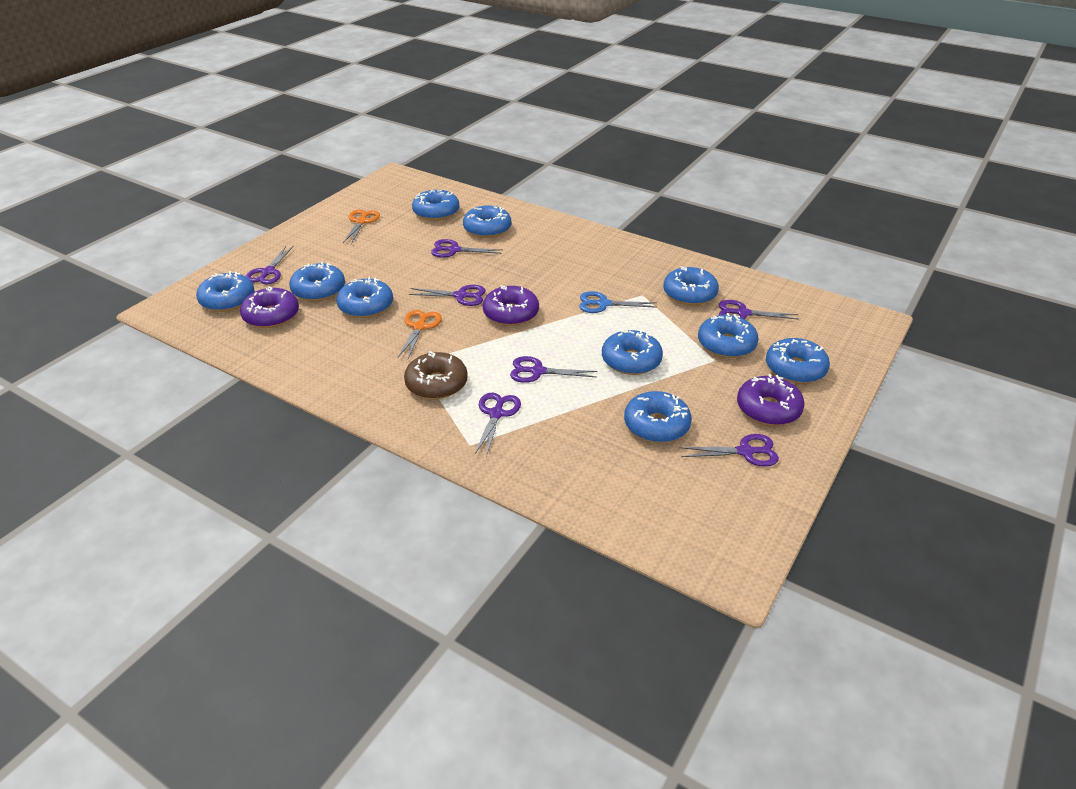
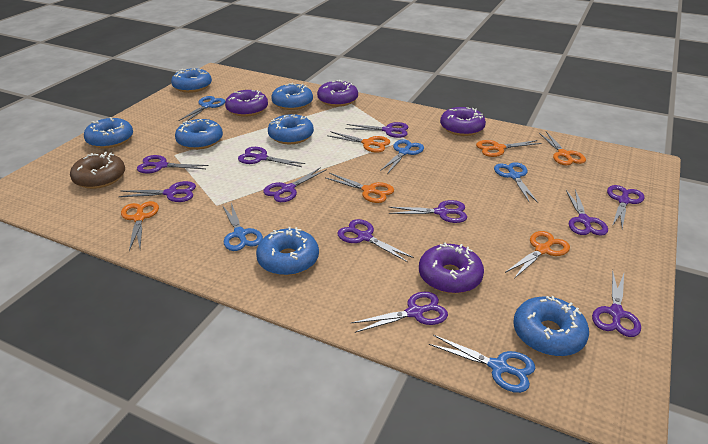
blue donut: [196,271,255,312] [289,262,345,301] [336,277,393,318] [412,190,459,221] [463,205,511,238] [602,329,663,375] [624,391,692,443] [663,266,719,305] [698,313,759,358] [766,338,830,383] = 10 -> [84,117,133,148] [171,68,212,93] [175,119,223,150] [256,227,319,276] [268,114,314,144] [271,83,313,110] [513,296,589,356] = 7
blue scissors: [579,291,657,313] = 1 -> [178,96,225,121] [222,203,263,251] [380,139,424,174] [429,335,535,393] [494,162,538,203] = 5
orange scissors: [343,210,380,244] [398,310,442,358] = 2 -> [121,201,159,251] [326,173,394,203] [327,131,390,153] [476,140,542,157] [505,231,570,278] [539,131,586,165] = 6
purple donut: [240,286,299,328] [483,285,539,326] [737,374,805,426] = 3 -> [225,90,268,117] [317,80,358,107] [419,243,484,294] [440,107,486,136] = 4
purple scissors: [246,246,294,284] [409,285,486,306] [431,239,503,258] [475,392,521,456] [510,356,597,383] [679,434,779,467] [719,300,799,320] = 7 -> [118,181,196,202] [137,155,209,173] [238,147,305,167] [263,167,327,202] [337,219,414,262] [346,122,408,138] [351,292,448,333] [388,200,467,223] [566,189,608,236] [592,270,641,337] [607,185,644,229] = 11

